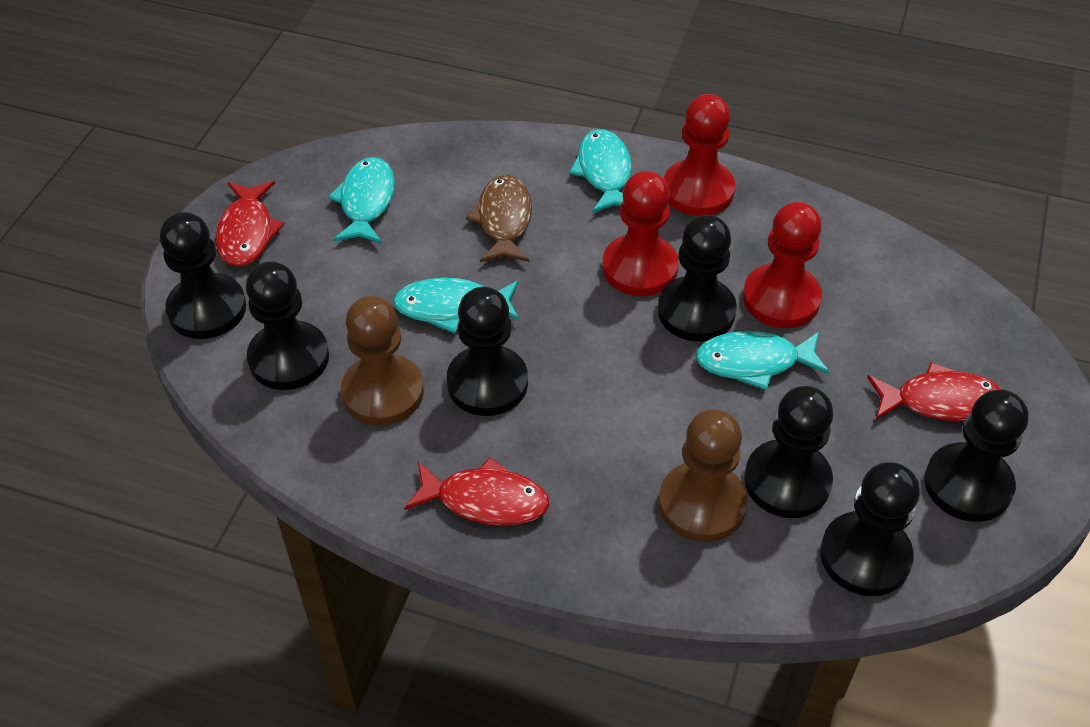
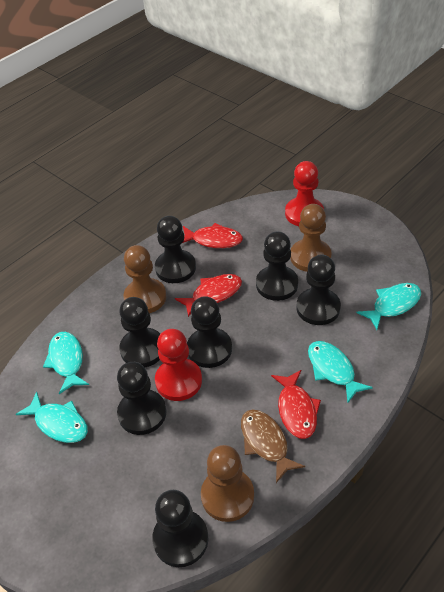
brown pawn: [341,296,424,426] [659,409,747,542] = 2 -> [123,245,167,313] [201,445,254,522] [290,204,332,272] = 3
red pawn: [603,171,679,296] [664,94,735,216] [743,202,822,328] = 3 -> [155,329,202,401] [285,161,324,226] = 2

